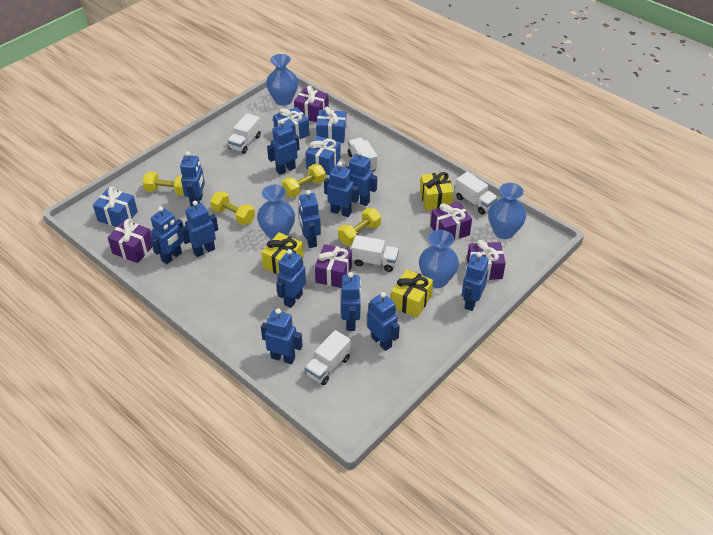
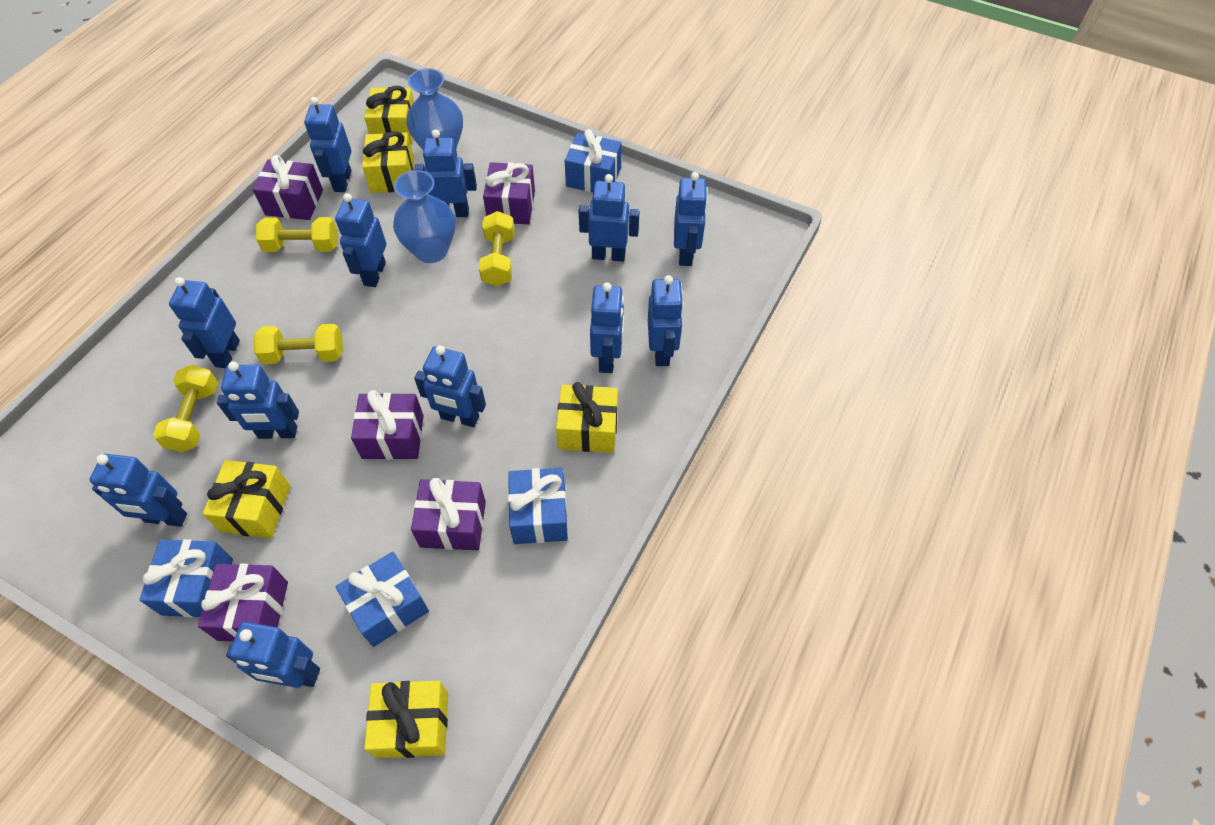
blue vase: [257,185,295,240] [266,54,298,106] [419,230,459,288] [488,183,526,239] = 4 -> [393,170,455,263] [406,68,463,151] = 2
white truck: [228,113,261,154] [305,330,351,385] [348,137,378,171] [351,235,399,272] [455,172,498,214] = 5 -> none = 0
yellow gift: [261,232,304,274] [391,269,433,318] [420,172,454,211] = 3 -> [203,460,291,538] [362,131,414,193] [364,86,414,144] [364,681,448,758] [556,382,618,453] = 5

